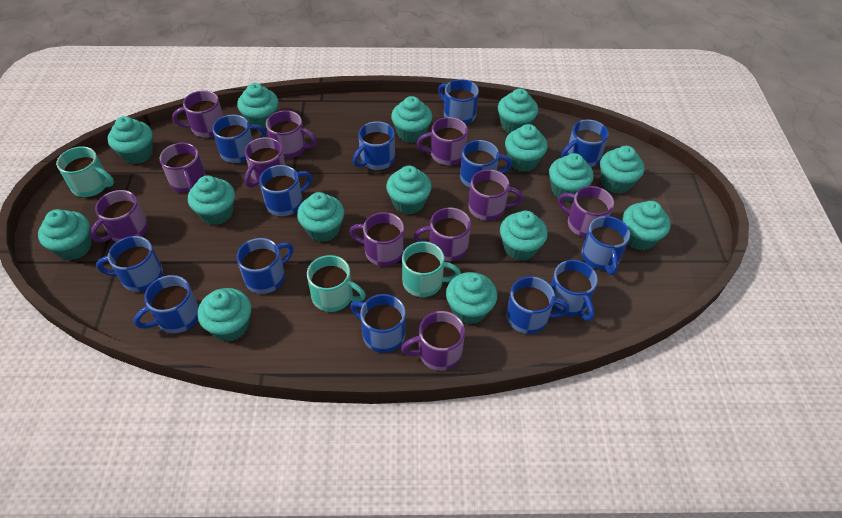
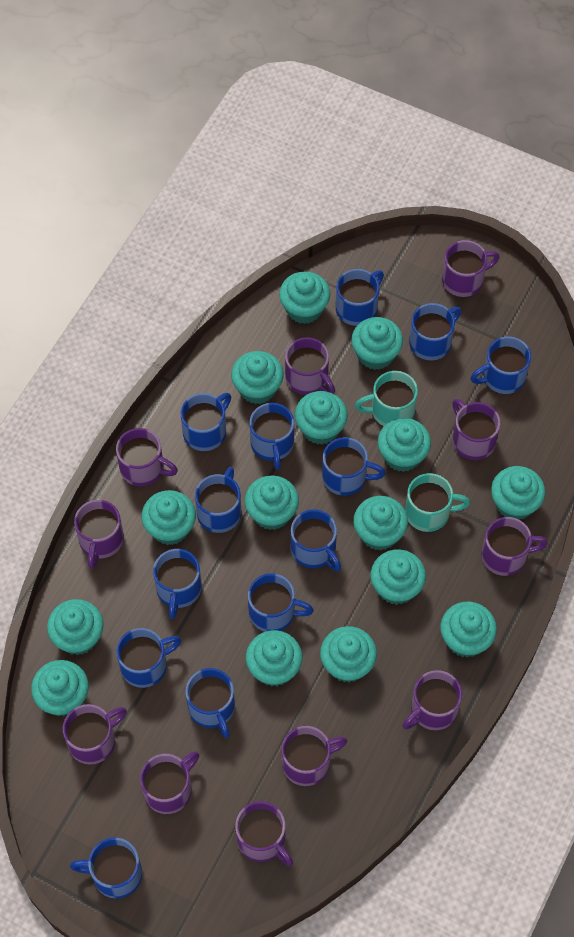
turquoise mug: [56,147,114,197] [307,255,366,312] [402,241,461,297] = 3 -> [355,371,418,426] [405,473,470,532] = 2

